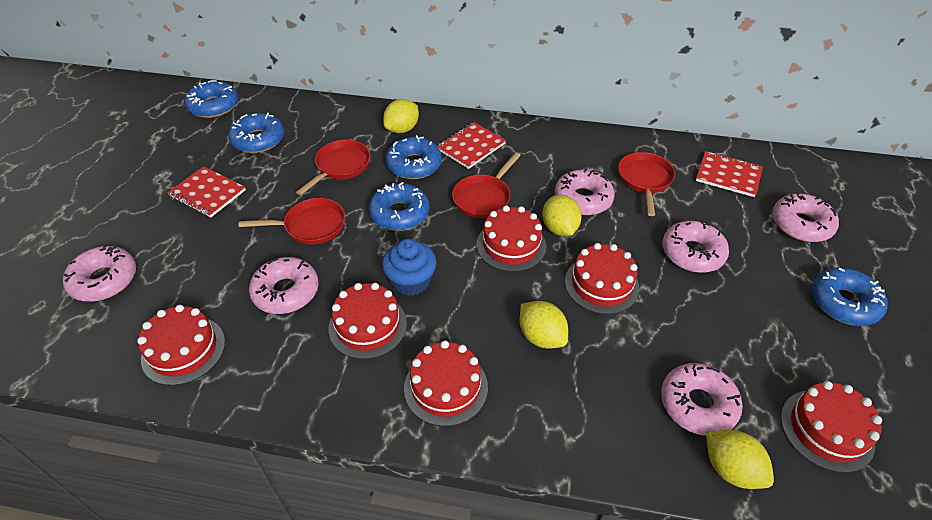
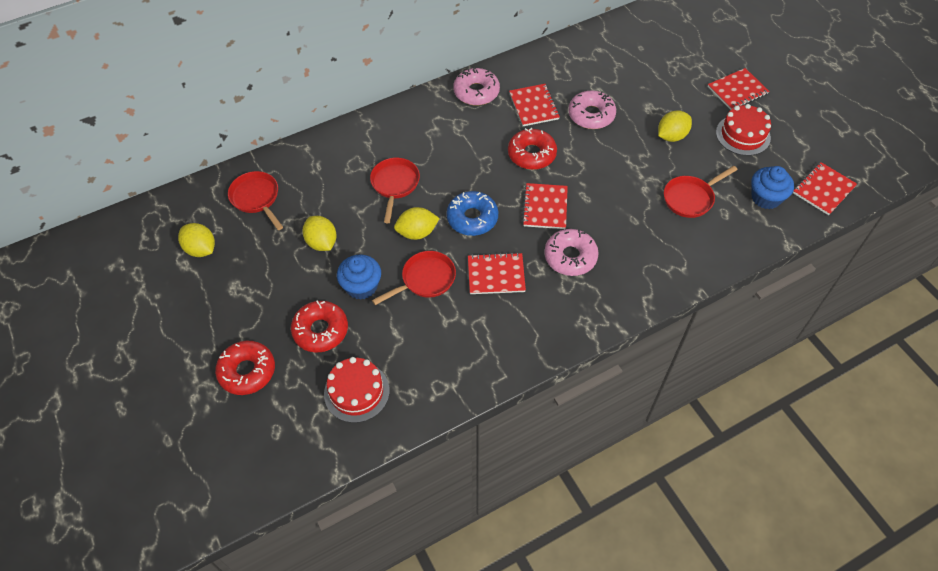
blue cupcake: [382,239,437,296] = 1 -> [337,255,381,300] [751,166,794,209] = 2
blue donut: [185,80,238,118] [228,113,284,153] [369,182,429,231] [386,135,442,179] [812,268,888,326] = 5 -> [446,191,498,236] = 1
pink donut: [63,244,136,302] [249,257,319,314] [555,169,615,215] [661,363,743,436] [662,220,729,273] [772,192,839,242] = 6 -> [453,67,500,105] [544,229,599,276] [568,90,616,129] = 3
red cake: [137,305,225,385] [328,283,407,359] [404,340,488,426] [477,205,546,272] [565,243,639,314] [781,381,882,473] = 6 -> [324,357,390,423] [716,104,771,156] = 2
red donut: none = 0 -> [215,341,275,395] [291,300,348,353] [508,128,557,170] = 3
red notebook: [167,166,246,218] [438,122,506,169] [696,151,763,197] = 3 -> [468,252,526,294] [509,84,560,126] [522,183,568,229] [708,68,769,110] [793,162,857,215] = 5

